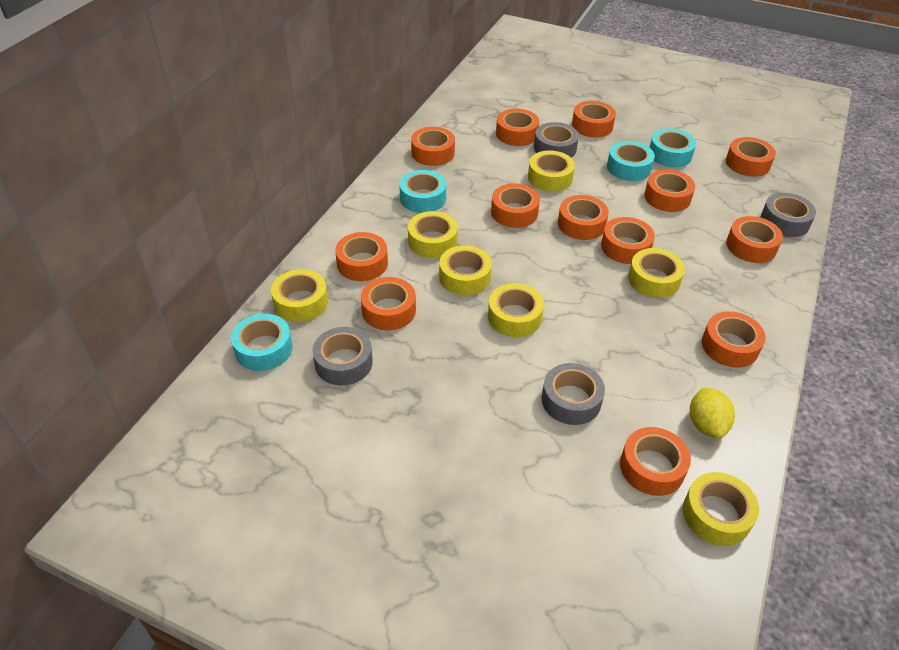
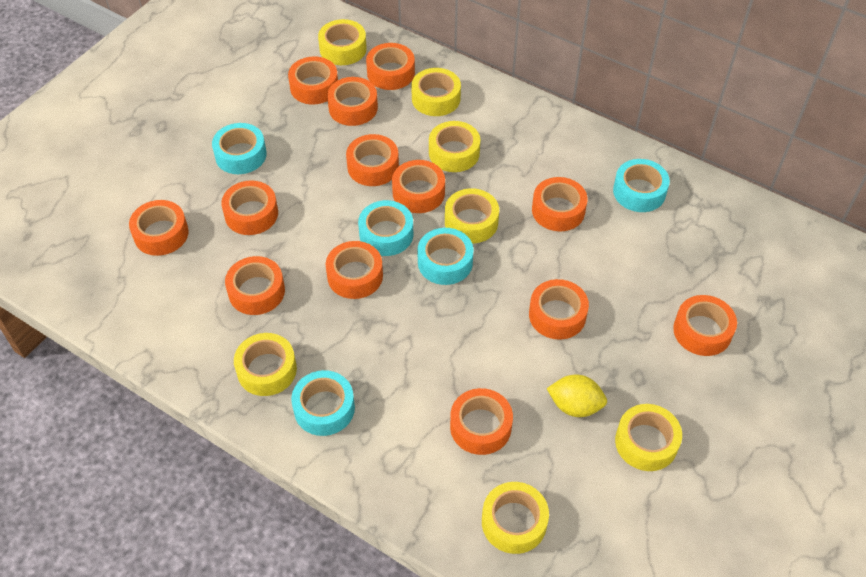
grey tape: [313,327,373,385] [534,122,579,158] [542,363,605,425] [761,193,816,237] = 4 -> none = 0
turquoise tape: [231,314,293,371] [399,170,446,213] [607,141,655,181] [649,128,696,167] = 4 -> [212,123,267,174] [291,370,355,436] [358,200,413,256] [417,228,474,285] [613,159,670,212] = 5

